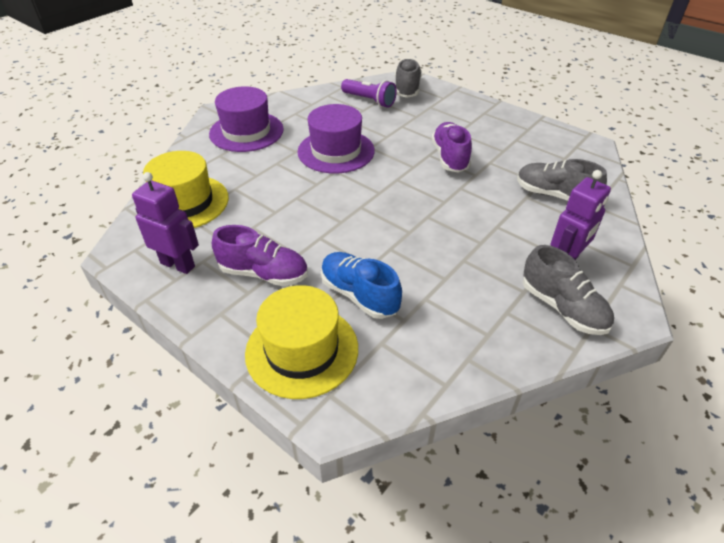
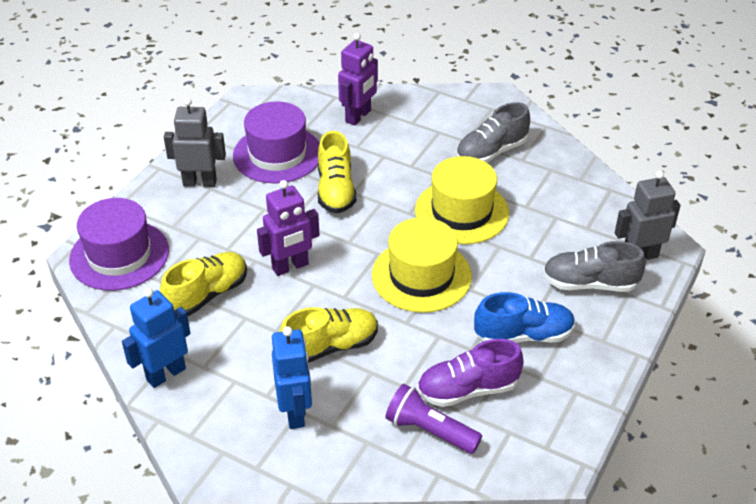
blue robot: none = 0 -> [122,288,191,388] [272,326,312,429] = 2
grey robot: none = 0 -> [164,98,226,187] [615,170,680,260] = 2
grey shoe: [395,58,422,98] [517,159,607,201] [523,245,614,335] = 3 -> [456,102,530,163] [543,241,646,292] = 2
purple shoe: [212,225,308,286] [431,122,472,173] = 2 -> [417,339,524,407] = 1
yellow shoe: none = 0 -> [160,252,247,316] [279,307,378,363] [318,131,356,213] = 3

